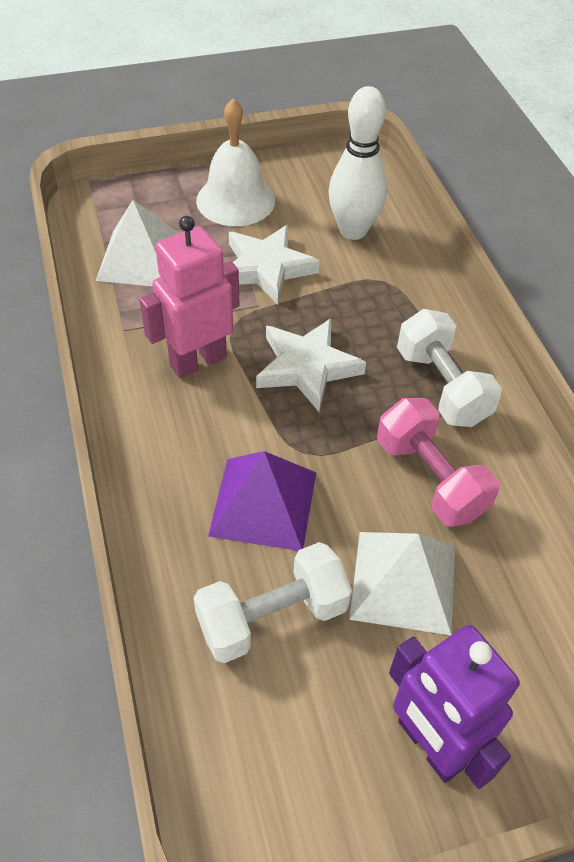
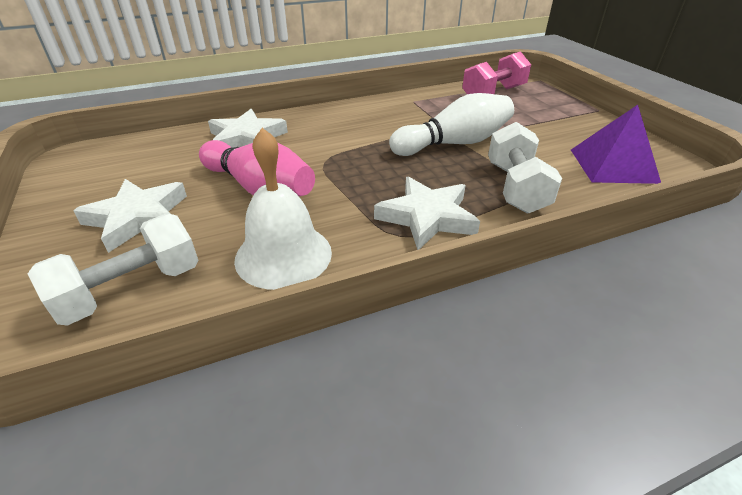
pink bowling pin: none = 0 -> [199,140,315,196] = 1
pink robot: [140,216,239,378] = 1 -> none = 0
purple robot: [389,625,520,789] = 1 -> none = 0
white pyramid: [96,200,179,286] [349,532,455,635] = 2 -> none = 0
white star: [229,225,320,305] [256,318,366,412] = 2 -> [73,179,187,253] [208,109,288,148] [374,176,480,250] = 3

